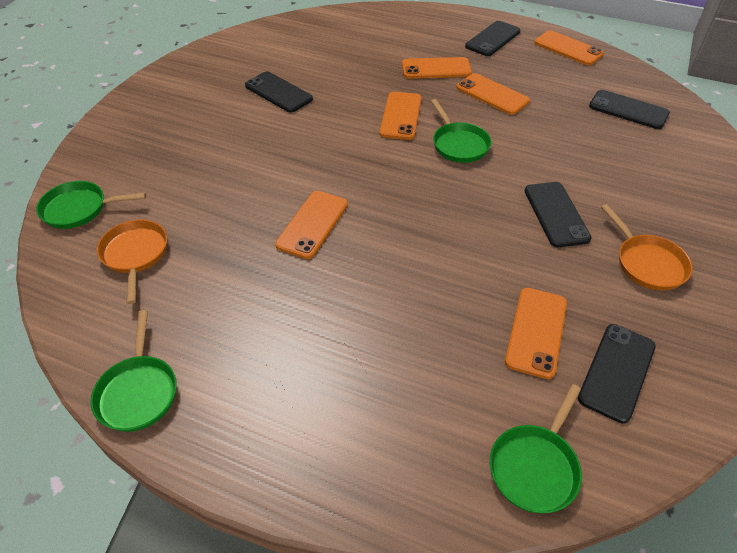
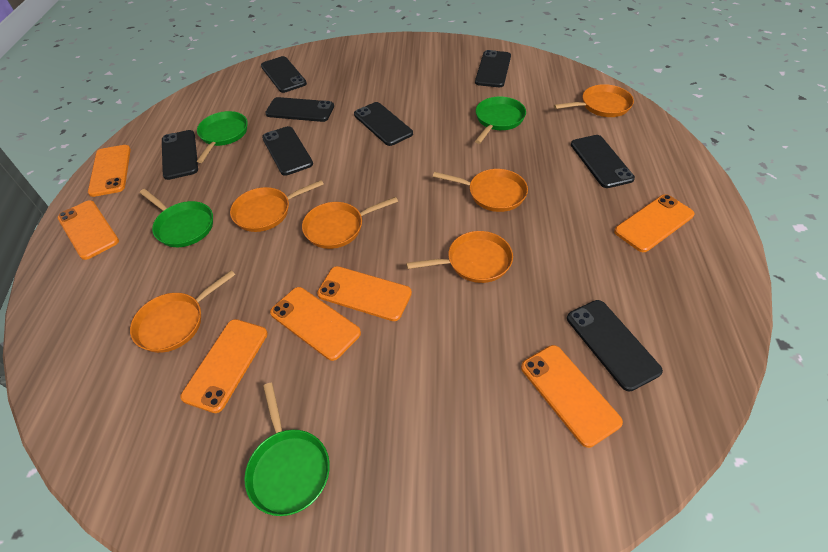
black phone: [245,72,313,113] [465,21,520,56] [524,182,592,247] [578,324,656,424] [589,90,670,129] = 5 -> [162,130,198,180] [261,56,307,93] [262,126,313,176] [265,97,334,122] [354,102,413,146] [475,50,511,87] [567,300,663,391] [571,135,635,188] = 8
orange pan: [97,220,167,304] [601,204,693,291] = 2 -> [130,270,235,353] [230,180,324,232] [302,197,398,249] [406,231,513,283] [433,169,528,212] [554,84,634,117] = 6
orange phone: [275,191,348,259] [380,92,422,140] [402,57,472,79] [456,73,530,115] [505,288,567,379] [534,30,604,65] = 6 -> [57,200,119,260] [88,145,131,197] [180,319,268,413] [270,287,361,361] [317,266,412,321] [521,345,623,448] [614,194,695,252] = 7

